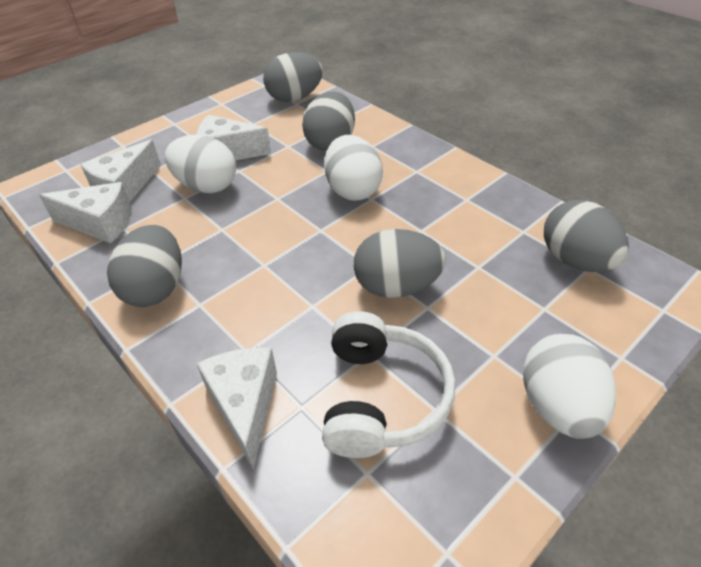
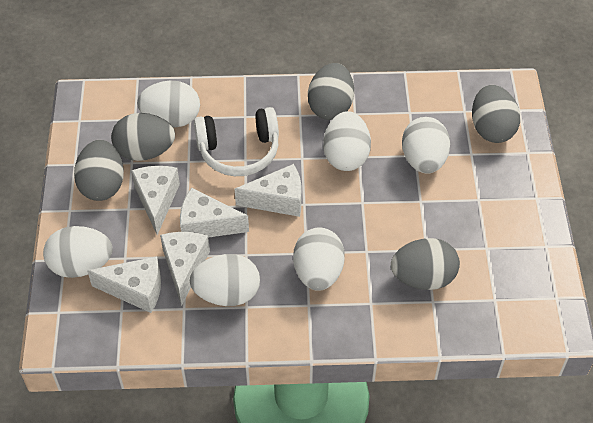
white cheese: [39,182,132,243] [81,139,161,202] [196,348,277,469] [197,115,271,160] = 4 -> [87,256,161,313] [131,166,180,235] [160,232,210,306] [180,188,249,238] [235,164,301,217] = 5
white egg: [165,134,236,193] [324,135,383,201] [523,334,616,439] = 3 -> [43,226,113,278] [137,81,200,127] [190,254,260,306] [293,227,345,291] [323,111,371,171] [402,117,450,174] = 6

